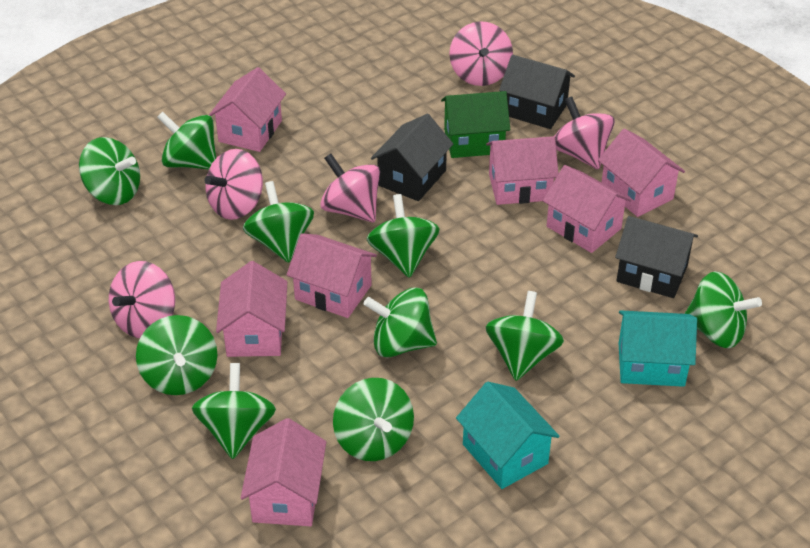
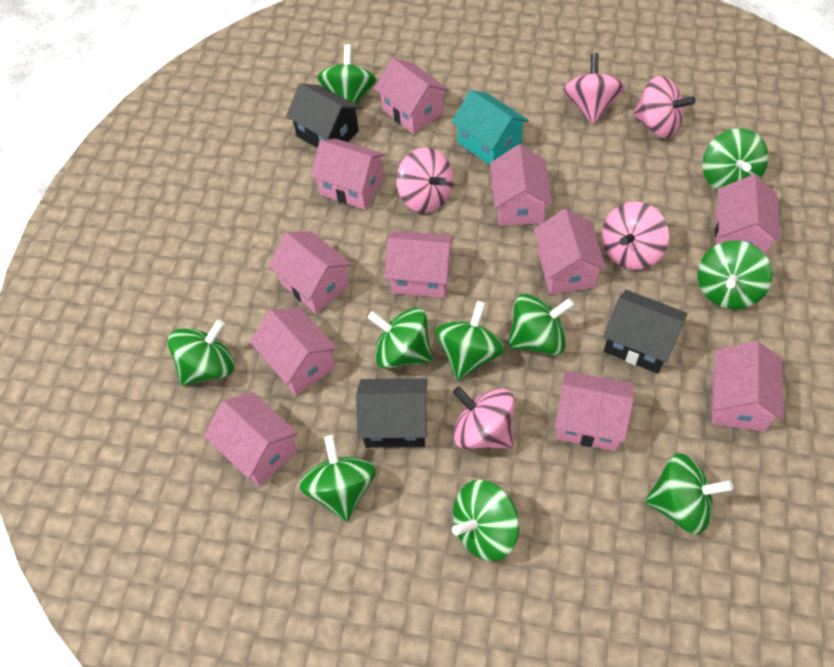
green house: [441,91,510,158] = 1 -> none = 0
pink house: [209,67,286,152] [216,261,287,357] [241,418,326,526] [286,233,377,318] [486,136,559,205] [543,165,632,253] [598,128,685,217] = 7 -> [204,392,298,486] [250,307,337,396] [268,231,352,314] [311,139,386,209] [374,58,448,134] [385,231,454,298] [490,144,552,226] [534,209,607,294] [555,371,634,451] [712,340,784,432] [715,174,781,255] = 11
turquoise house: [456,382,560,489] [619,310,697,387] = 2 -> [452,90,529,165] = 1

